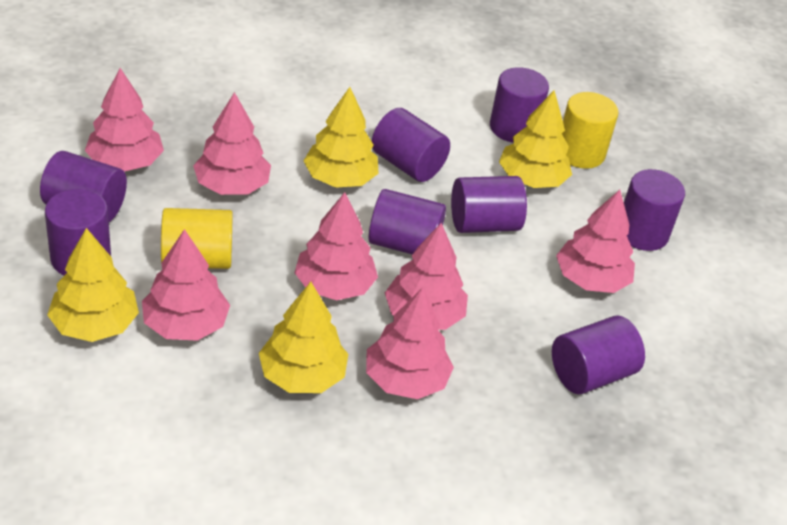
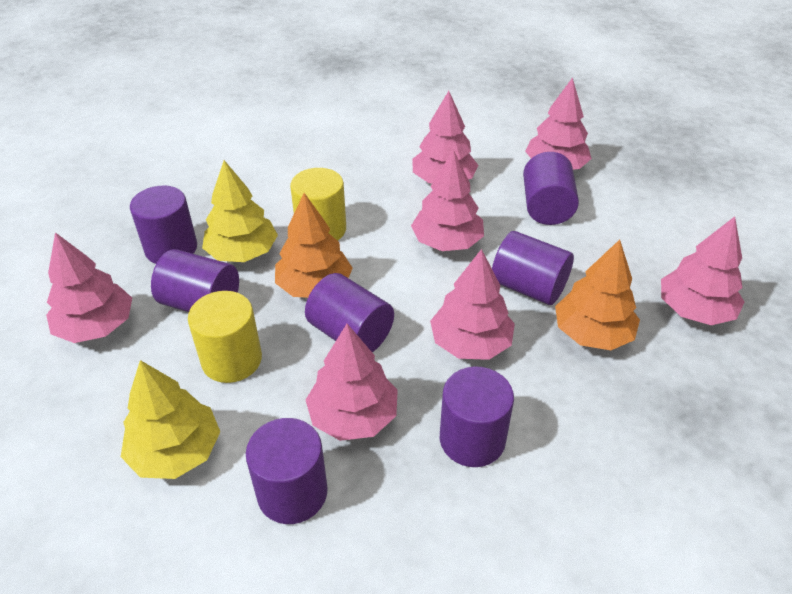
orange tree: none = 0 -> [275,193,353,298] [555,240,640,350] = 2
purple cylinder: [40,151,127,222] [45,189,111,275] [368,189,446,255] [372,108,450,182] [451,176,527,233] [490,67,549,143] [552,315,645,394] [624,169,685,251] = 8 -> [130,185,197,264] [151,249,239,312] [246,418,328,524] [305,273,394,352] [440,366,514,467] [492,231,574,305] [523,152,579,225] = 7
yellow tree: [47,228,139,342] [259,282,348,393] [303,87,379,188] [499,90,572,188] = 4 -> [121,360,220,479] [202,160,278,262] = 2

